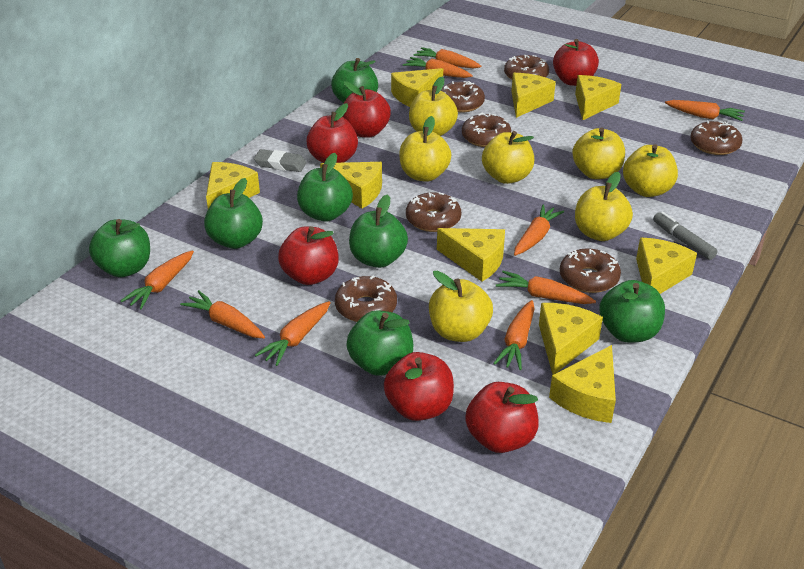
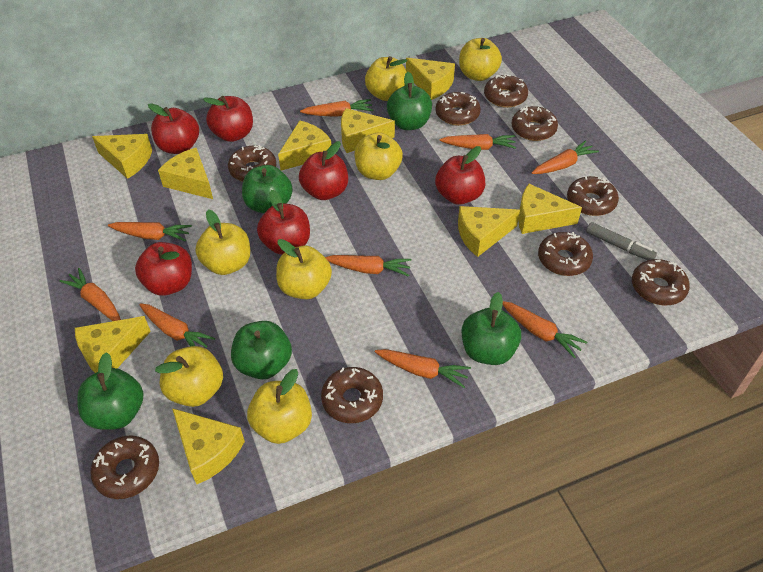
brown donut: [335,275,397,322] [406,192,461,232] [441,81,485,113] [462,113,511,147] [504,55,549,80] [560,248,621,293] [690,120,742,155] = 7 -> [90,435,159,499] [228,145,276,182] [321,367,383,423] [436,92,481,126] [484,74,528,108] [512,106,558,141] [538,232,593,276] [567,176,619,216] [632,259,690,305] = 9
green apple: [89,219,150,277] [204,178,263,249] [297,153,353,221] [331,58,378,103] [346,310,413,376] [349,194,408,268] [599,280,665,343] = 7 -> [77,352,143,430] [231,321,292,379] [242,165,293,213] [387,72,432,130] [462,292,521,365] = 5
grey eraser: [254,149,307,172] = 1 -> none = 0

